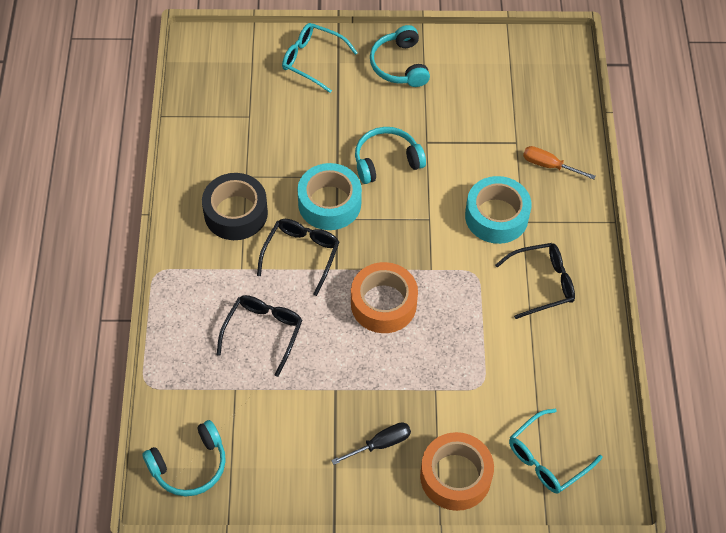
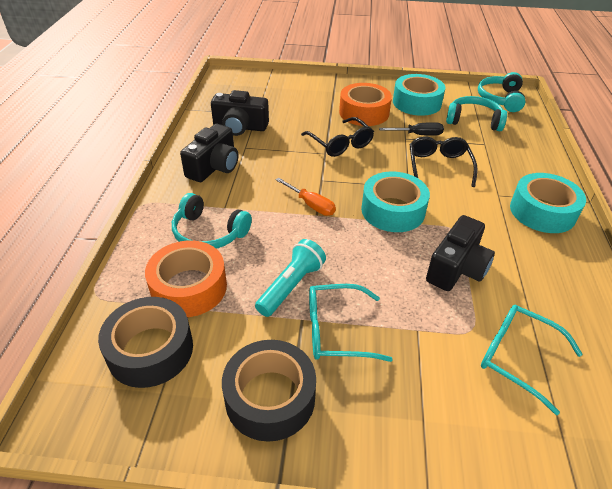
black camera: none = 0 -> [180,124,238,182] [211,90,269,136] [426,215,495,291] = 3
black glasses: [217,295,303,377] [257,219,339,296] [495,243,575,319] = 3 -> [301,117,374,157] [410,136,478,187] = 2
black tape: [202,173,268,240] = 1 -> [98,297,193,388] [222,340,316,442] = 2
turquoise flashlight: none = 0 -> [255,239,326,317] = 1
turquoise tape: [297,163,362,230] [465,176,532,244] = 2 -> [361,172,430,232] [393,74,445,116] [510,173,586,233] = 3

